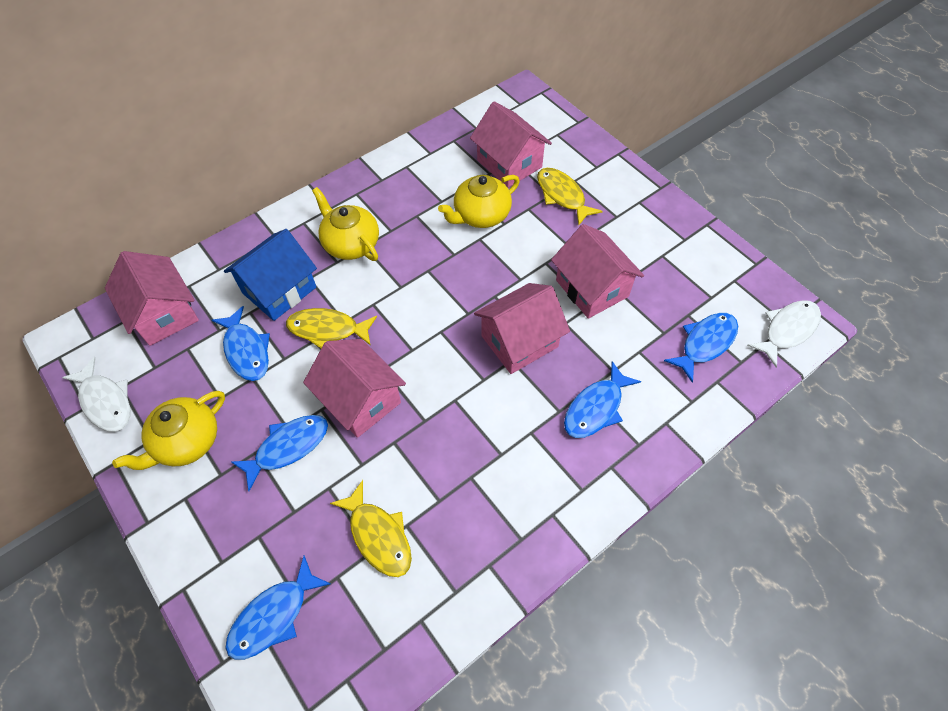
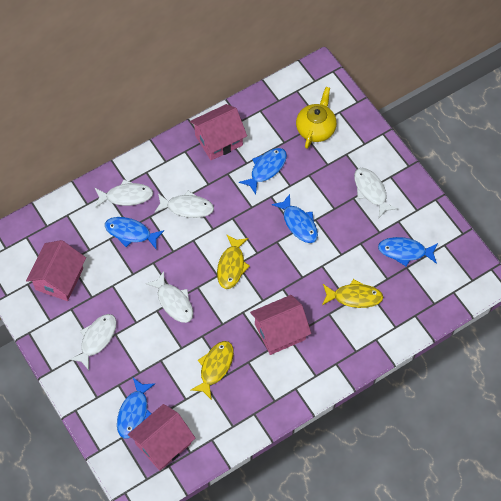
blue house: [224,229,317,321] = 1 -> none = 0
pink house: [105,251,199,346] [303,339,406,438] [470,101,552,188] [474,283,570,374] [551,224,644,319] = 5 -> [26,240,86,301] [128,404,195,471] [190,104,247,160] [250,295,311,355] = 4
white fish: [62,357,130,432] [747,300,821,367] = 2 -> [69,314,117,370] [95,179,153,208] [145,271,193,323] [154,191,214,218] [354,168,398,218] = 5
yellow teapot: [112,391,225,470] [312,187,379,261] [438,175,520,228] = 3 -> [296,87,337,149] = 1

